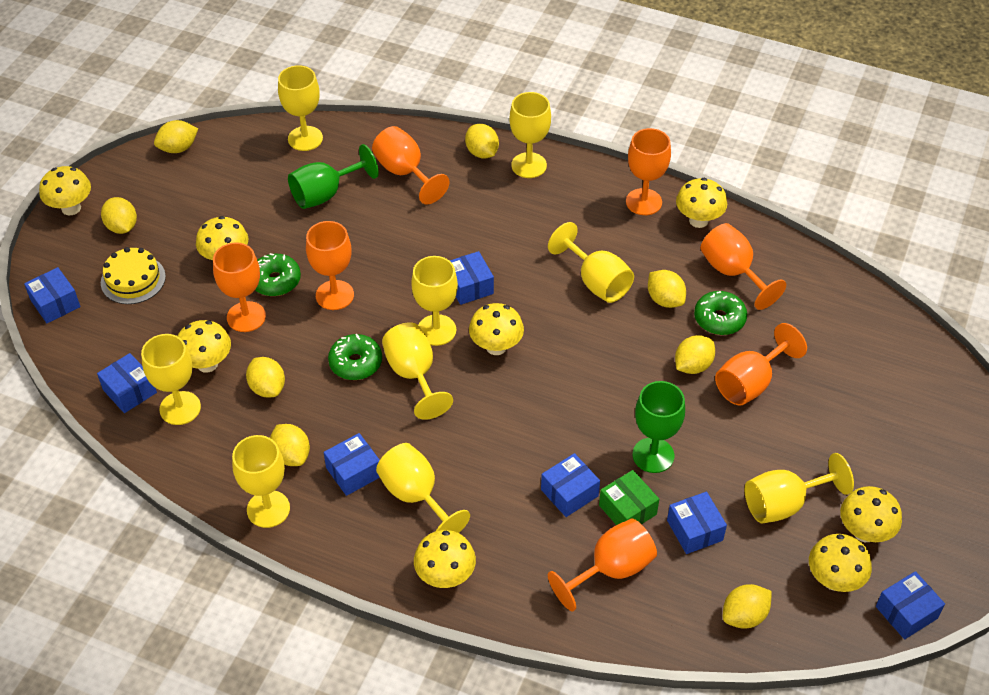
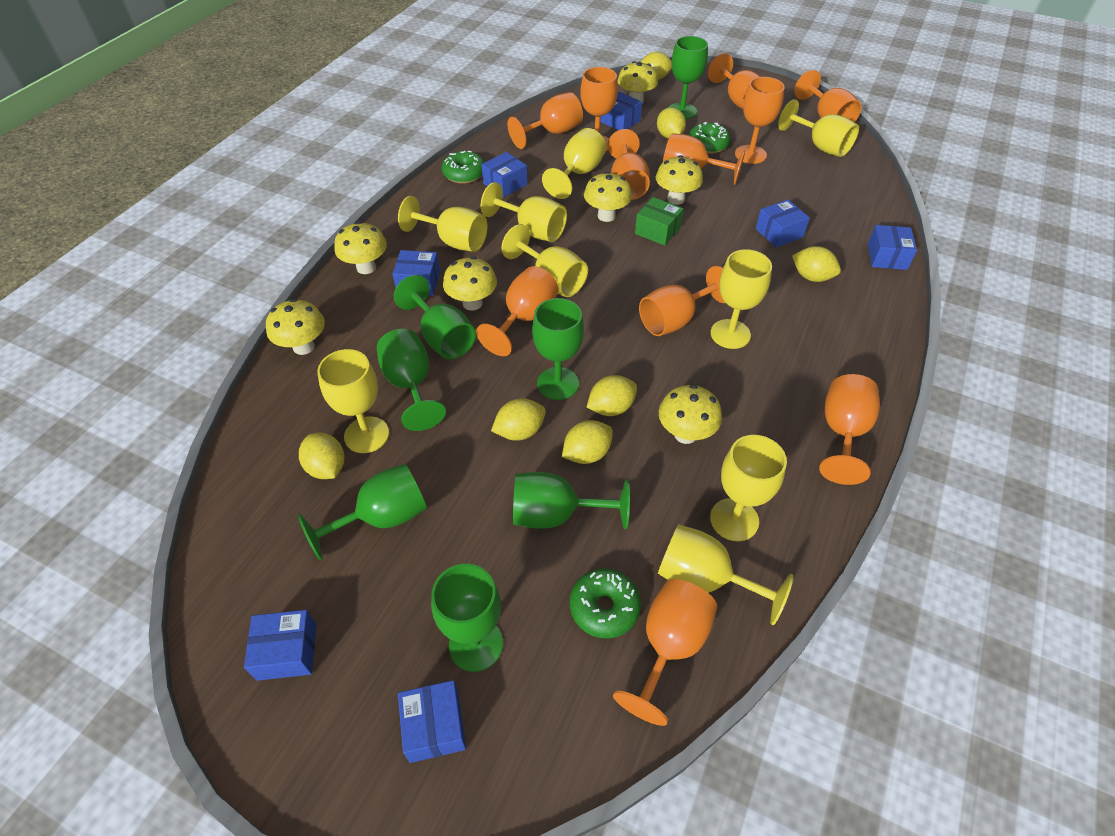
green goblet: [288,144,379,209] [632,381,685,473] = 2 -> [298,464,427,561] [377,329,446,431] [394,275,476,359] [431,564,503,672] [513,472,630,529] [532,298,584,400] [668,36,708,119] = 7
orange goblet: [213,242,266,332] [306,221,354,310] [372,126,449,204] [548,519,657,612] [626,128,671,215] [701,223,786,310] [715,323,807,406] = 7 -> [476,266,559,356] [507,92,583,149] [580,67,618,151] [608,129,650,200] [613,579,717,726] [639,266,725,336] [663,133,745,185] [708,53,760,109] [735,77,785,164] [794,70,861,122] [819,374,880,485] = 11
yellow cake: [101,247,166,304] = 1 -> none = 0
yellow lemon: [101,197,137,234] [154,120,198,153] [246,357,285,398] [270,424,310,466] [465,124,499,158] [648,270,686,308] [675,335,715,374] [723,584,772,629] = 8 -> [299,433,345,479] [491,398,546,441] [562,420,613,464] [587,375,637,416] [641,52,672,80] [657,107,686,139] [792,246,841,282] = 7
yellow mushroom: [39,166,91,215] [178,320,231,373] [196,216,248,260] [414,530,476,588] [469,303,524,355] [676,178,727,228] [809,534,872,592] [840,486,902,542] = 8 -> [266,299,325,355] [334,222,387,274] [443,257,497,311] [584,172,632,222] [618,61,658,104] [656,155,703,205] [659,385,722,444] = 7

